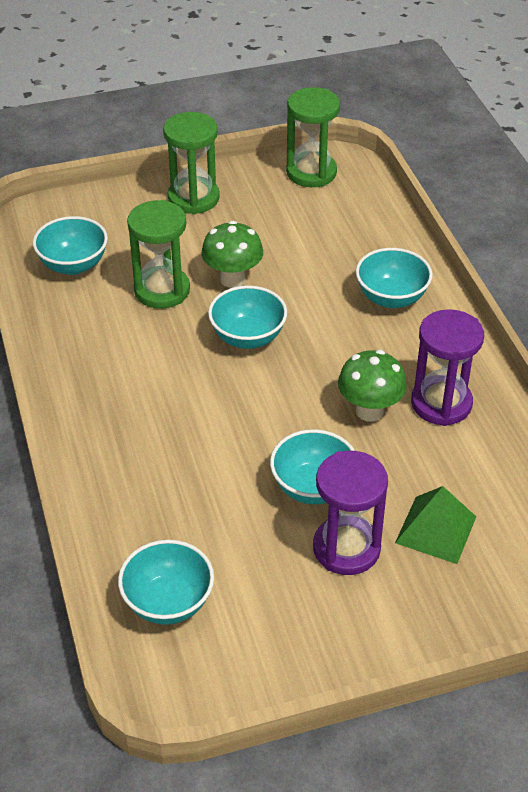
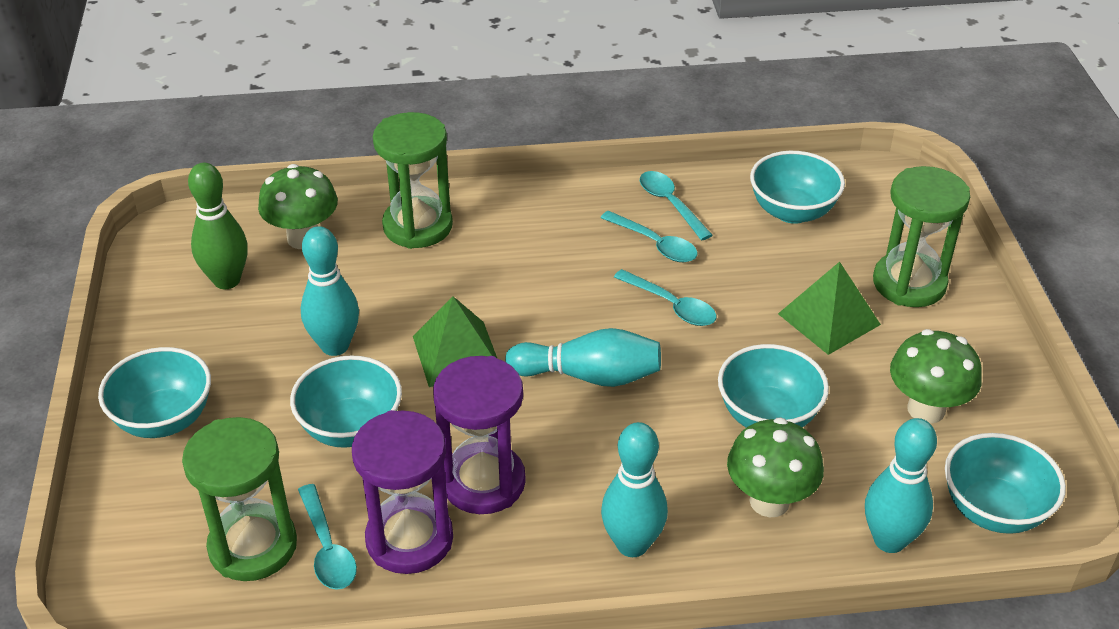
green bowling pin: none = 0 -> [188,163,248,289] = 1
green mushroom: [202,221,263,288] [338,350,407,421] = 2 -> [258,164,338,249] [727,417,824,517] [890,329,982,424] = 3
green pyramid: [395,486,476,564] = 1 -> [413,296,497,387] [778,262,881,355] = 2
turquoise bowling pin: none = 0 -> [301,226,359,356] [505,328,661,387] [601,422,668,557] [865,418,937,553] = 4
turquoise spoon: none = 0 -> [298,484,357,590] [600,211,697,262] [614,269,717,326] [640,171,713,240] = 4

